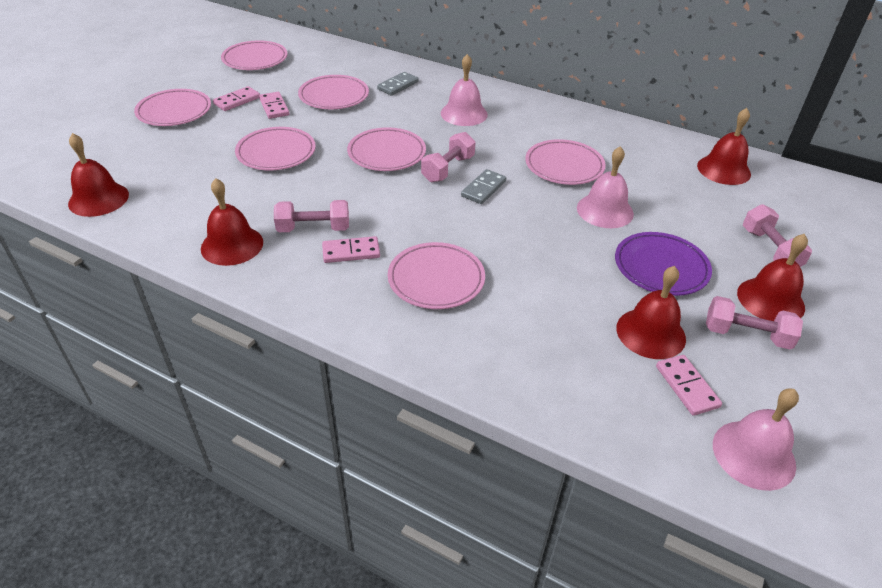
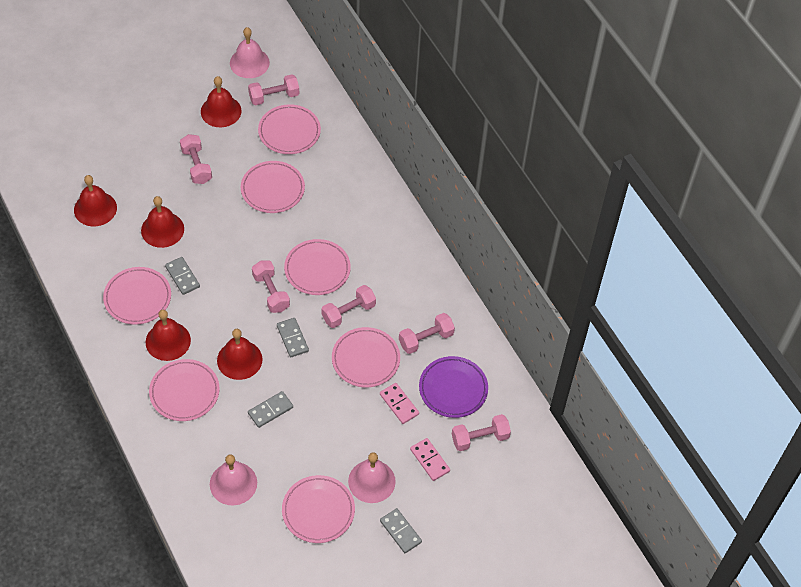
grey domino: [377,72,419,96] [461,169,506,204] = 2 -> [165,257,200,295] [248,391,293,428] [277,318,309,357] [380,508,422,553] = 4
pink domino: [213,86,260,111] [259,92,290,119] [322,236,380,263] [656,355,722,416] = 4 -> [380,383,419,424] [410,438,450,481] = 2
pink dumbbell: [274,200,349,232] [421,132,475,182] [706,296,803,350] [743,204,812,267] = 4 -> [180,134,212,184] [248,74,299,105] [252,260,290,313] [322,285,376,328] [399,313,455,354] [452,414,511,451] = 6

